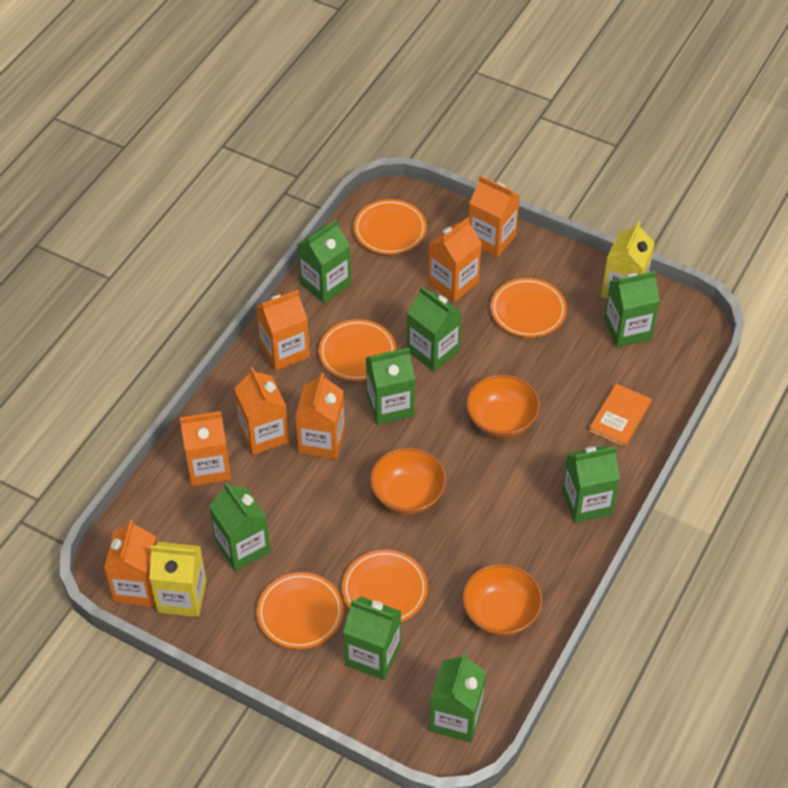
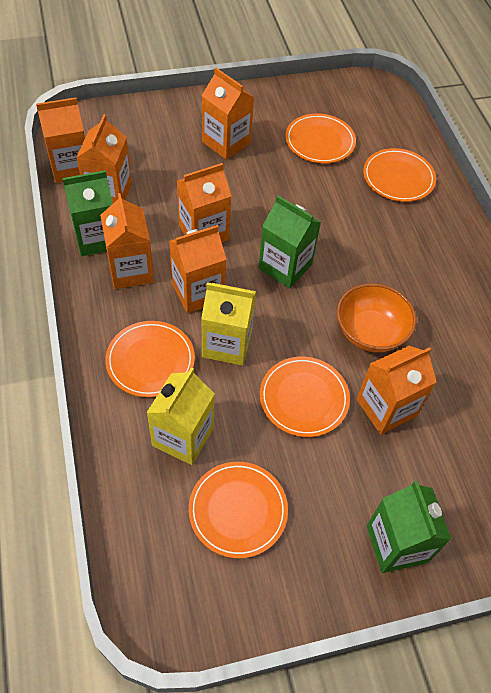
green carton: [209,482,271,571] [297,220,351,304] [343,596,401,680] [366,348,415,425] [407,286,462,372] [429,653,486,743] [562,445,620,523] [604,271,660,348] = 8 -> [62,170,113,256] [258,195,321,288] [367,481,451,573] = 3
orange book: [589,384,652,447] = 1 -> none = 0
orange bowl: [370,448,446,514] [462,564,542,636] [466,374,540,438] = 3 -> [337,283,416,352] = 1

